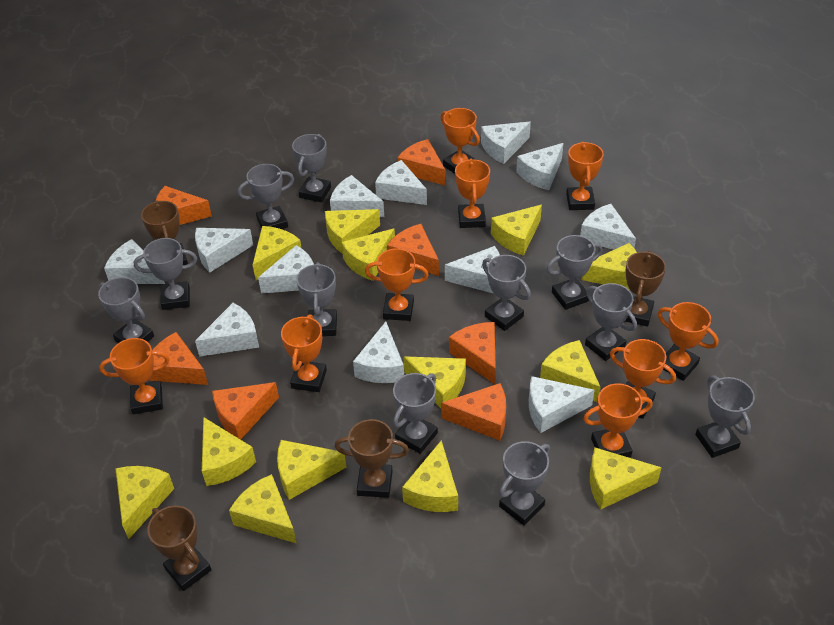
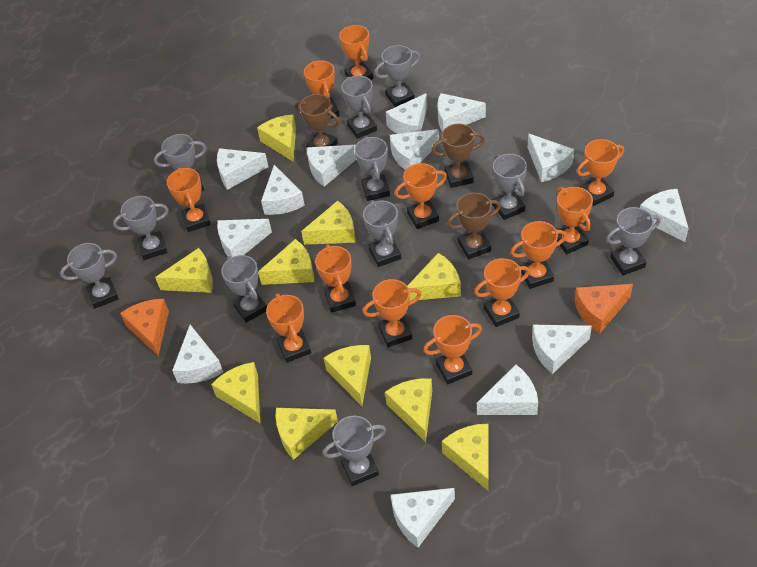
brown trophy: [141,200,188,265] [147,506,211,591] [335,419,409,498] [625,251,666,326] = 4 -> [295,94,339,148] [432,124,485,188] [447,192,501,259] = 3
orange cheese: [149,332,208,385] [155,186,212,225] [212,382,279,440] [387,224,439,276] [397,139,445,185] [441,383,506,441] [449,322,496,384] = 7 -> [120,299,169,356] [574,284,633,334] = 2
orange trophy: [99,338,170,414] [281,314,327,392] [365,248,429,321] [440,108,480,174] [455,159,490,228] [566,142,604,210] [583,383,653,457] [610,339,676,419] [658,302,718,381] = 9 -> [167,167,211,232] [266,293,311,363] [304,60,340,119] [315,245,356,313] [339,25,374,80] [363,279,421,347] [395,163,447,229] [423,315,482,384] [474,258,530,327] [511,221,567,289] [557,187,593,254] [577,139,624,206] = 12
white cheese: [104,239,165,284] [195,228,253,273] [195,303,259,357] [258,245,314,294] [330,175,384,217] [353,322,404,383] [375,160,427,205] [445,246,500,294] [481,121,531,164] [516,143,563,190] [529,376,595,433] [580,204,636,250] = 12 -> [172,325,223,384] [217,148,269,190] [217,219,272,258] [261,165,305,215] [307,145,357,187] [386,93,427,134] [390,129,439,170] [391,488,455,548] [437,93,486,132] [477,364,538,415] [528,133,574,182] [532,325,592,374] [640,189,689,242] = 13
yellow cheese: [115,466,174,539] [202,417,256,486] [229,474,297,544] [253,226,301,280] [277,440,347,500] [325,209,380,254] [341,229,395,281] [402,440,458,512] [404,356,466,408] [491,205,542,256] [540,340,600,402] [581,243,637,290] [590,448,662,509] = 13 -> [155,248,213,293] [211,362,260,423] [257,114,296,161] [258,239,314,285] [275,408,338,460] [301,201,356,245] [324,345,371,406] [385,378,432,442] [408,253,461,301] [442,424,489,491] = 10

